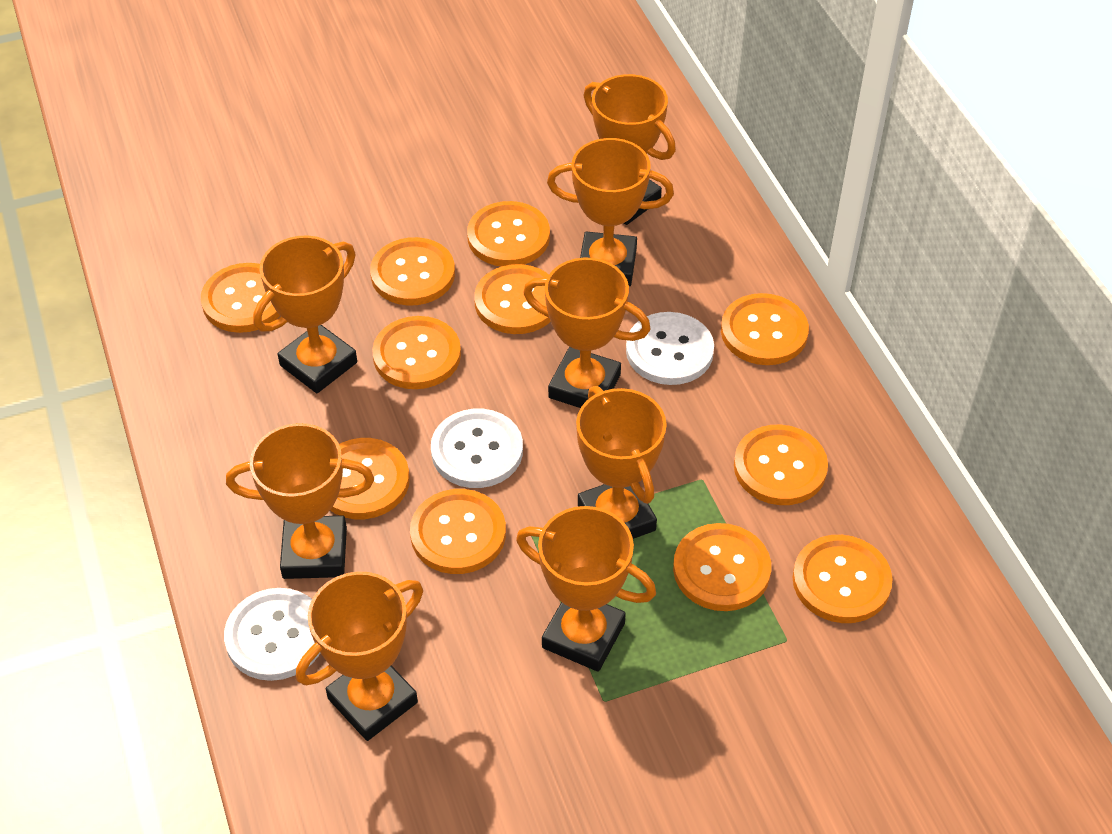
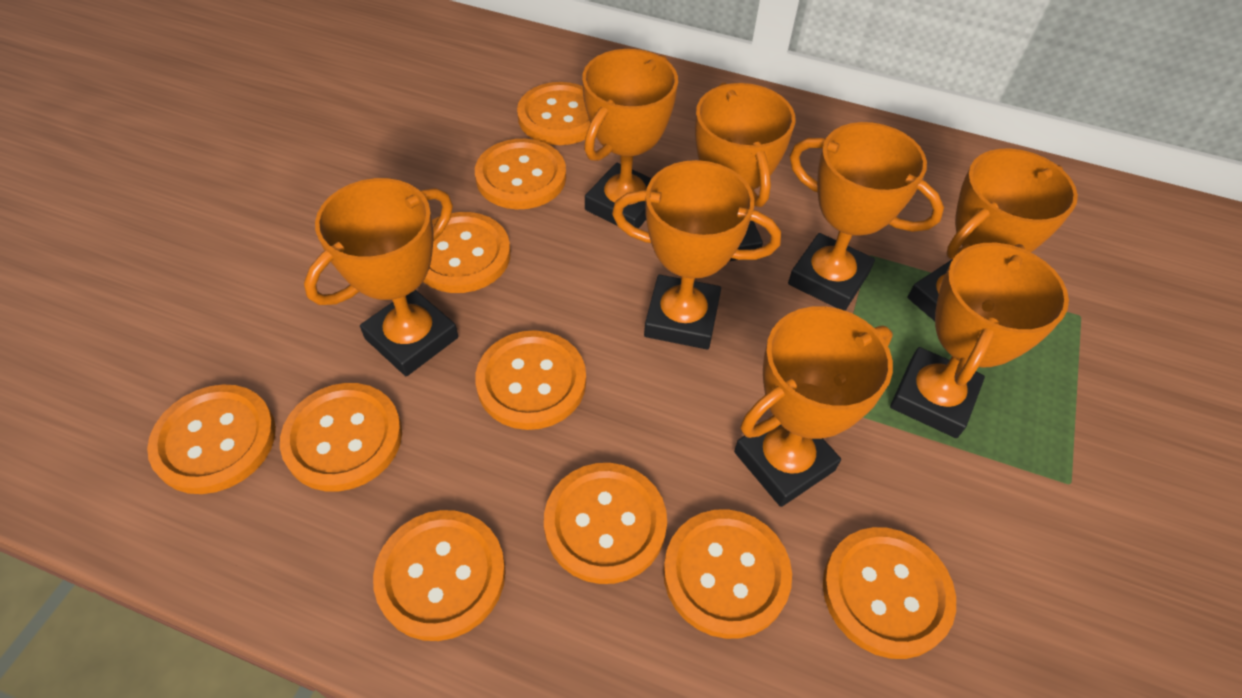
orange button: [201,263,280,333] [330,438,410,519] [370,237,455,306] [372,316,461,389] [410,489,506,574] [467,201,550,267] [474,264,551,334] [673,523,771,611] [721,293,809,365] [734,425,828,505] [793,535,893,623] = 11 -> [147,384,276,494] [280,383,402,492] [373,510,506,641] [423,212,511,293] [475,139,566,209] [475,330,586,430] [517,82,590,145] [544,463,667,584] [663,509,792,639] [823,527,956,659] = 10
white button: [224,588,320,681] [431,409,523,488] [626,312,714,385] = 3 -> none = 0

